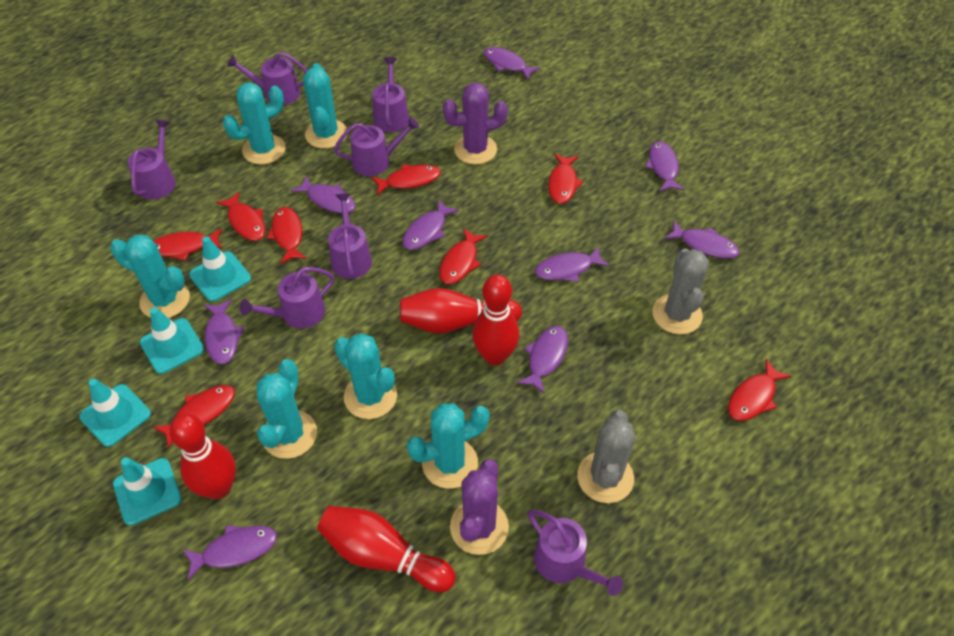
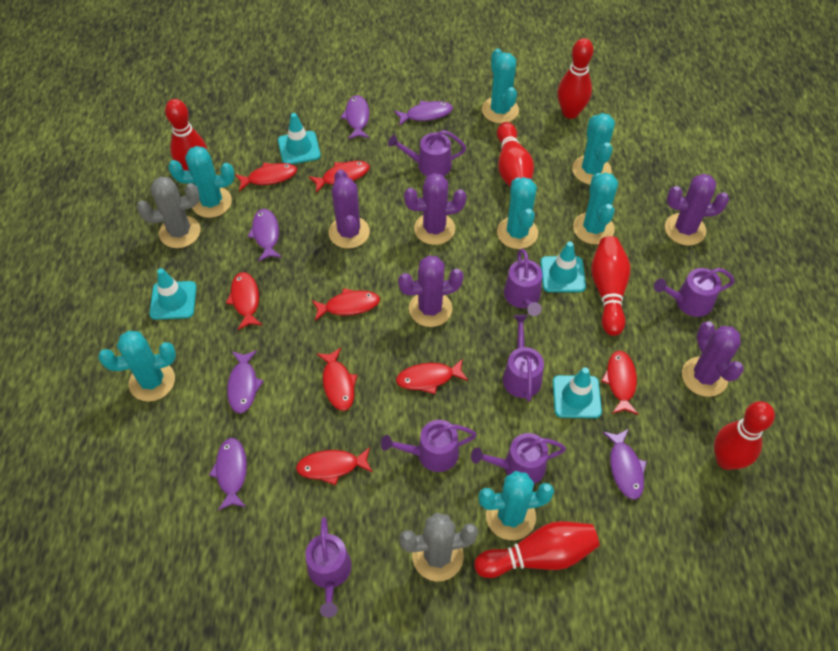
purple cactus: [443,83,508,165] [450,459,509,555] = 2 -> [329,170,370,249] [398,256,464,327] [404,173,466,245] [665,174,729,246] [682,321,744,397] = 5
purple fish: [182,525,277,581] [204,299,244,364] [291,175,356,213] [402,200,459,250] [483,47,541,81] [517,326,568,394] [535,246,610,282] [645,141,684,192] [665,221,739,258] = 9 -> [209,438,247,511] [227,350,264,414] [247,209,282,262] [340,95,370,139] [394,101,453,126] [603,429,647,500] = 6
red bowling pin: [169,414,236,499] [317,506,456,592] [400,288,522,333] [472,275,520,365] = 4 -> [165,99,208,171] [474,521,600,578] [497,122,534,187] [558,38,594,119] [591,236,630,336] [714,401,775,470] = 6
turquoise cactus: [110,235,190,318] [223,82,286,164] [257,359,317,459] [303,63,347,148] [334,333,397,419] [407,403,490,489] = 6 -> [98,331,176,401] [169,146,234,218] [478,471,554,540] [482,49,519,124] [497,177,538,249] [572,113,615,184] [573,172,618,244] = 7

